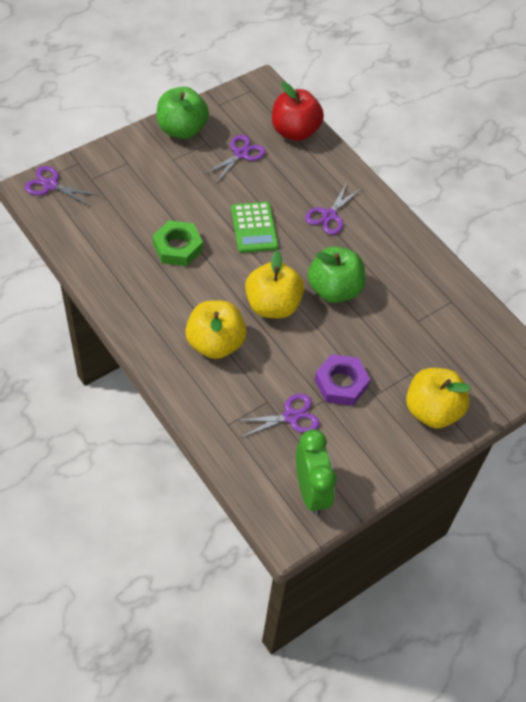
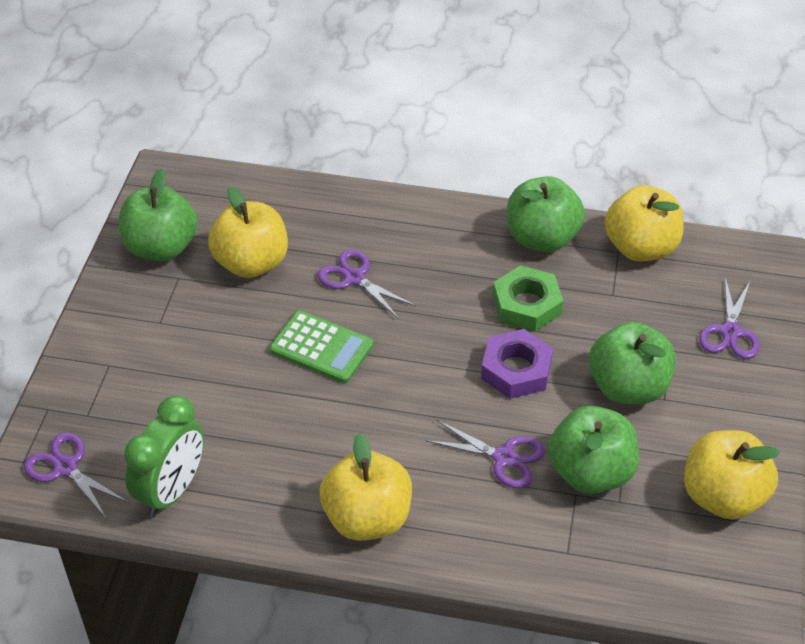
green apple: [157,87,209,139] [308,246,366,303] = 2 -> [119,168,198,261] [507,176,585,252] [548,406,639,494] [589,322,676,404] = 4
red apple: [272,82,324,141] = 1 -> none = 0
yellow apple: [185,300,247,359] [245,250,304,318] [406,368,471,428] = 3 -> [208,186,288,278] [320,433,412,541] [605,185,684,261] [684,430,780,519] = 4

